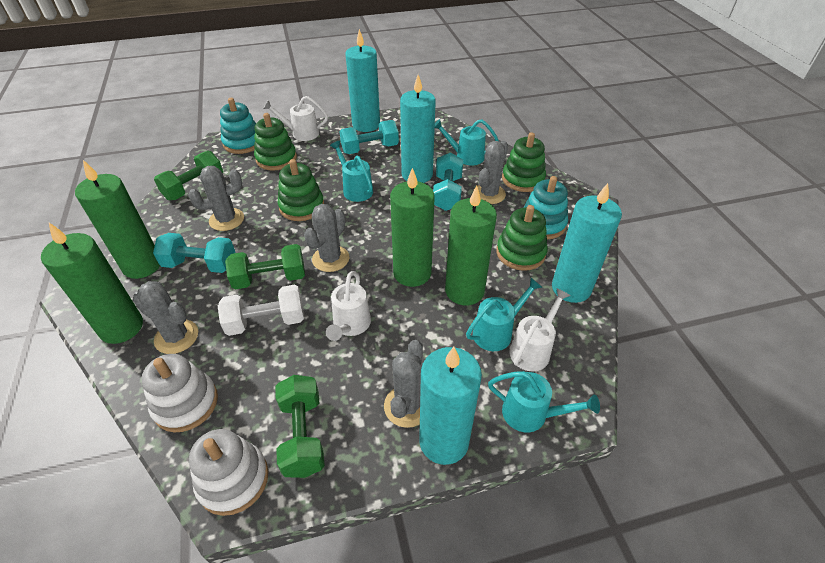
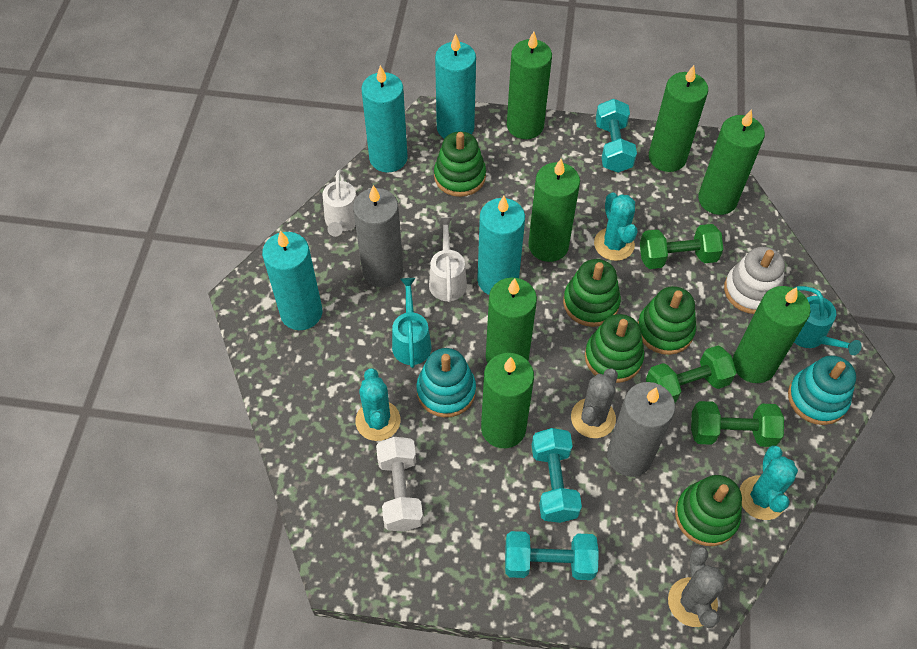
green candle: [41,223,143,344] [75,160,160,279] [390,168,435,287] [445,186,497,305] = 4 -> [481,353,534,448] [486,277,537,363] [507,31,552,139] [528,159,580,262] [649,65,708,172] [698,109,765,215] [733,286,811,383] = 7
green stacking toy: [254,113,297,171] [278,159,324,221] [496,205,548,271] [502,132,546,192] = 4 -> [434,131,486,197] [563,259,621,327] [585,314,644,383] [638,286,696,355] [675,475,742,546] = 5
grey cactus: [133,281,198,354] [188,166,244,231] [304,204,349,272] [384,340,423,428] [473,141,508,204] = 5 -> [571,368,618,438] [668,546,725,628] = 2
grey candle: none = 0 -> [353,185,403,287] [607,382,675,477] = 2
turquoise cactus: none = 0 -> [355,368,401,441] [594,192,637,261] [740,445,798,520] = 3
turquoise watering can: [330,141,373,202] [435,119,499,166] [466,278,542,351] [488,371,600,433] = 4 -> [392,278,432,368] [794,286,862,355] = 2
white stacking toy: [141,354,218,432] [189,429,269,516] = 2 -> [724,247,785,314] = 1
white watering can: [263,96,328,141] [326,271,371,341] [510,288,571,371] = 3 -> [323,169,357,237] [429,217,467,302] = 2

